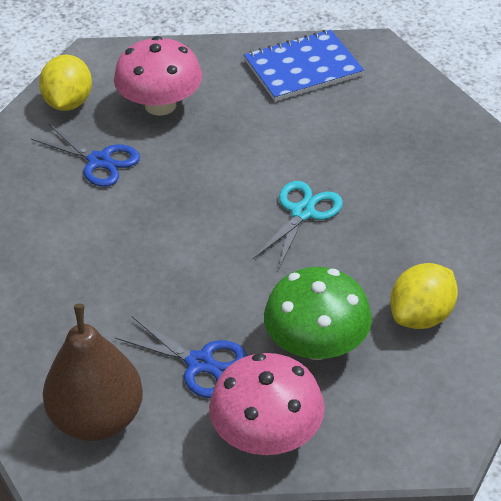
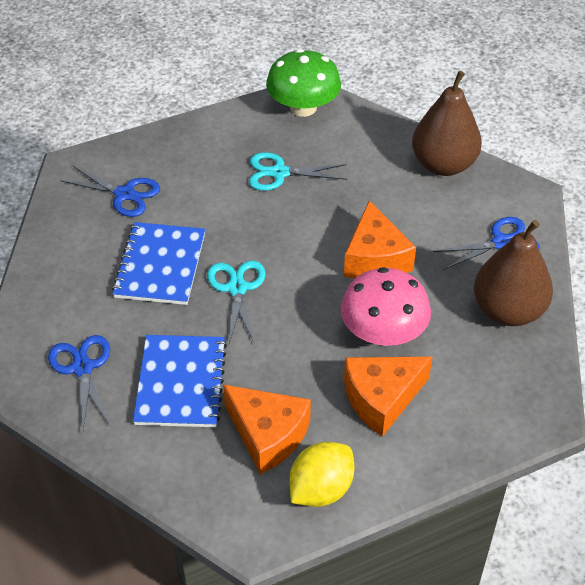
blue notebook: [244,30,364,101] = 1 -> [112,222,205,305] [133,335,227,427] = 2
blue scissors: [31,124,140,187] [115,316,248,398] = 2 -> [48,335,111,430] [60,165,160,217] [433,217,540,270] = 3
brown pear: [43,304,143,441] = 1 -> [412,71,482,176] [474,220,553,326] = 2
orange cheese: none = 0 -> [223,384,311,474] [344,200,416,279] [344,357,432,437] = 3
pink mushroom: [114,36,202,116] [209,353,325,455] = 2 -> [340,267,431,346] = 1
turquoise scissors: [253,181,343,270] = 1 -> [207,261,266,344] [249,152,347,191] = 2
yellow lemon: [39,55,92,111] [390,263,458,329] = 2 -> [290,442,354,507] = 1

